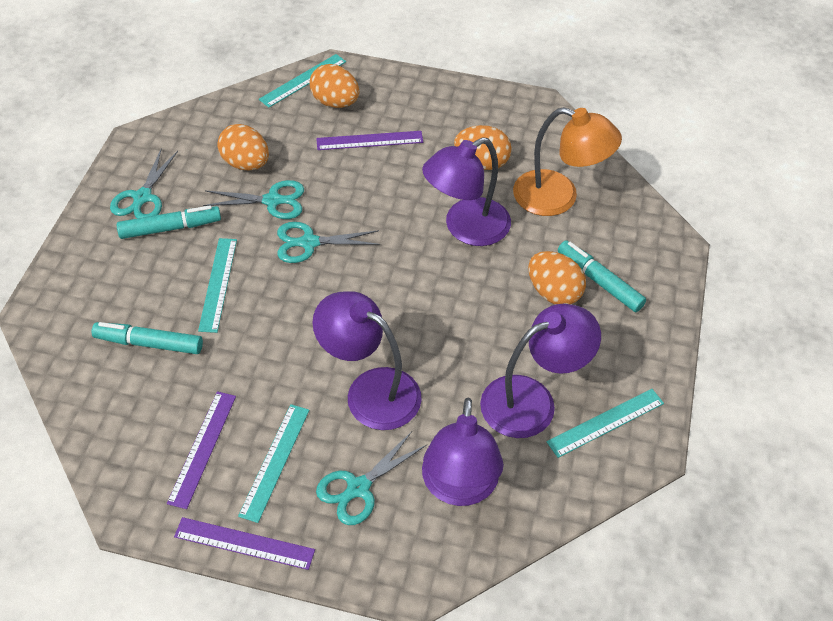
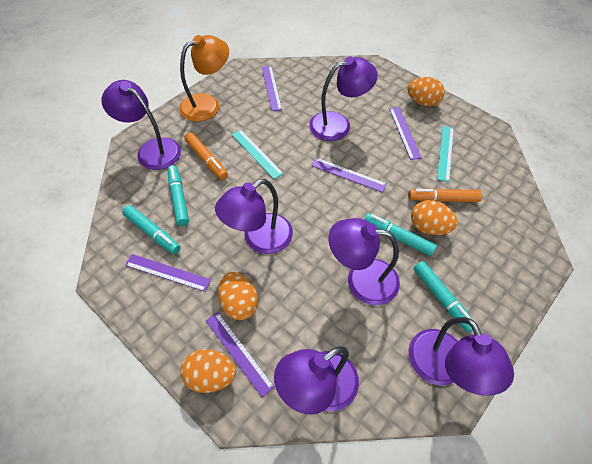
orange marker: none = 0 -> [184,132,228,180] [408,188,482,202] = 2
purple lamp: [313,291,422,430] [422,137,511,246] [422,398,504,506] [480,304,601,438] = 4 -> [102,80,181,170] [215,179,293,254] [274,346,359,415] [309,56,378,141] [328,218,400,305] [408,317,514,396] = 6
purple ruler: [167,391,236,509] [174,517,315,570] [316,131,423,150] = 3 -> [125,254,211,292] [206,312,275,397] [262,66,282,111] [312,158,387,193] [389,107,422,160] = 5
turquoise marker: [92,322,203,354] [117,205,221,239] [558,240,646,312] = 3 -> [122,205,181,254] [167,165,189,226] [364,213,437,256] [414,261,474,333] = 4
turquoise ruler: [198,238,237,333] [238,404,309,523] [259,54,346,108] [547,389,664,458] = 4 -> [232,130,284,179] [437,126,454,182] = 2
turquoise scissors: [110,148,178,218] [203,180,304,219] [277,222,380,263] [316,431,427,525] = 4 -> none = 0

